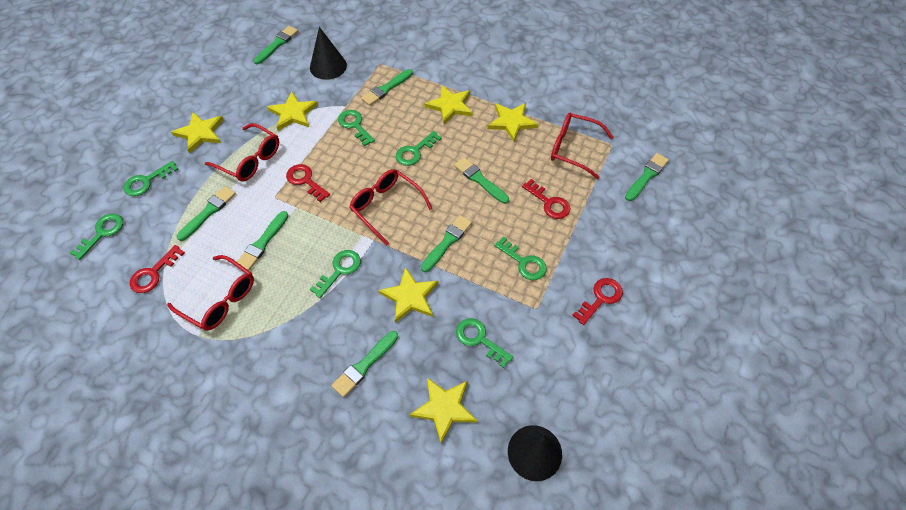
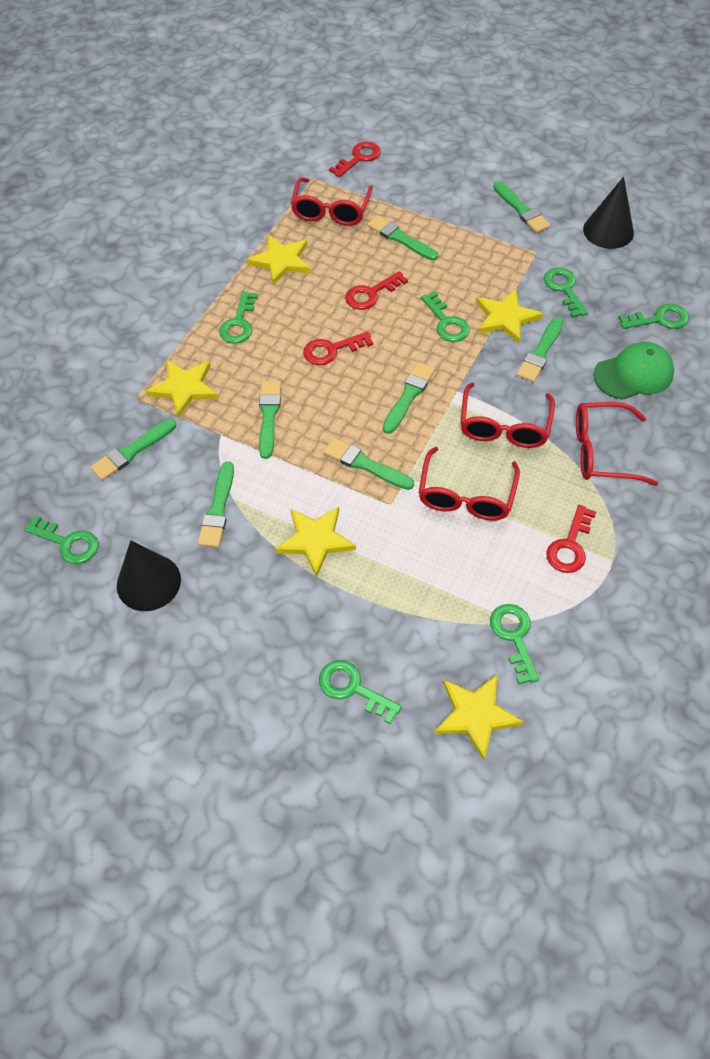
green cap: none = 0 -> [593,342,674,400] = 1
yellow star: [171,112,224,154] [267,92,318,131] [378,267,438,323] [410,378,477,444] [424,85,473,124] [487,103,538,142] = 6 -> [146,359,218,418] [247,235,311,286] [275,507,356,577] [434,675,524,761] [476,289,543,343] = 5

